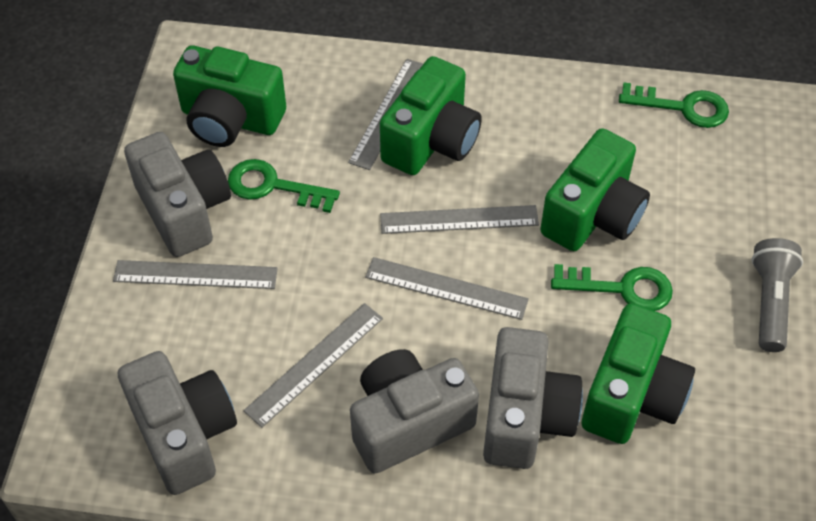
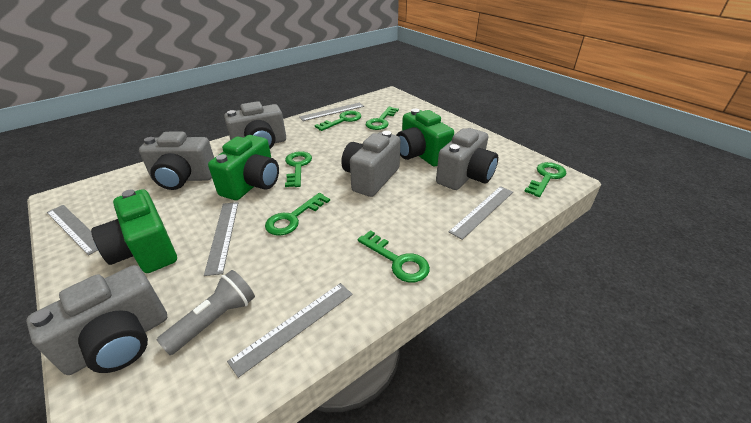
green camera: [173,45,286,147] [380,56,482,175] [540,128,650,251] [582,303,695,444] = 4 -> [91,189,177,273] [208,135,279,200] [396,109,454,166] = 3
green key: [228,159,340,213] [551,264,673,311] [619,83,729,128] = 3 -> [265,193,330,236] [285,151,312,187] [315,111,361,131] [357,230,430,282] [366,107,399,130] [524,162,567,197] = 6
grey camera: [118,351,237,495] [124,132,231,257] [350,349,479,474] [483,327,583,469] = 4 -> [26,265,167,375] [139,131,214,190] [224,101,286,149] [341,131,400,197] [436,128,498,190] = 5

